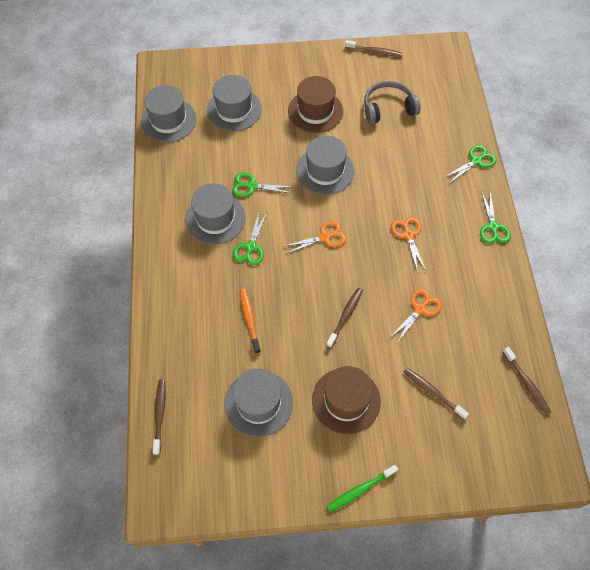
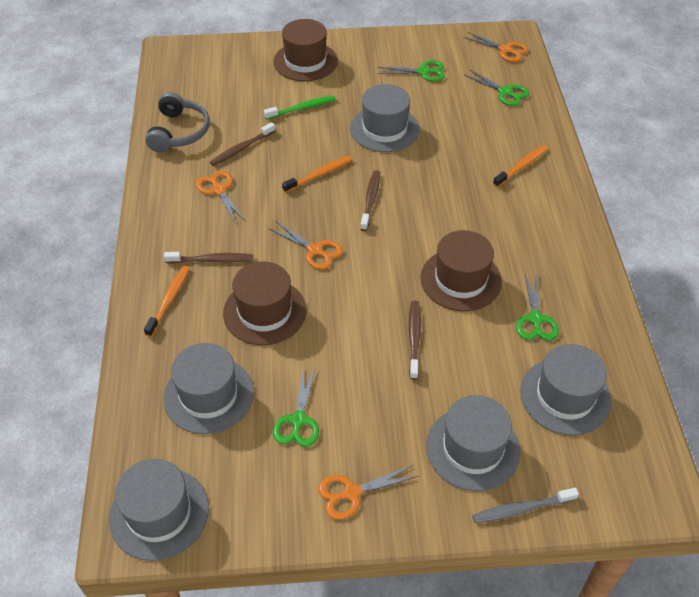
brown hat: [288,76,343,133] [312,366,381,434] = 2 -> [223,261,307,345] [273,19,338,81] [421,230,502,311] = 3
brown toothbrush: [153,379,166,455] [326,288,363,348] [345,40,403,57] [403,368,469,419] [503,347,551,415] = 5 -> [164,252,253,263] [210,122,275,166] [360,170,380,231] [409,301,421,380] = 4
grey toothbrush: none = 0 -> [472,488,579,523] = 1
orange scissors: [285,221,346,254] [390,289,442,343] [391,217,426,273] = 3 -> [196,171,246,224] [269,222,343,270] [318,465,418,520] [463,32,528,62] = 4
orange toothbrush: [240,289,261,354] = 1 -> [144,266,190,337] [282,156,352,193] [493,145,548,187] = 3

